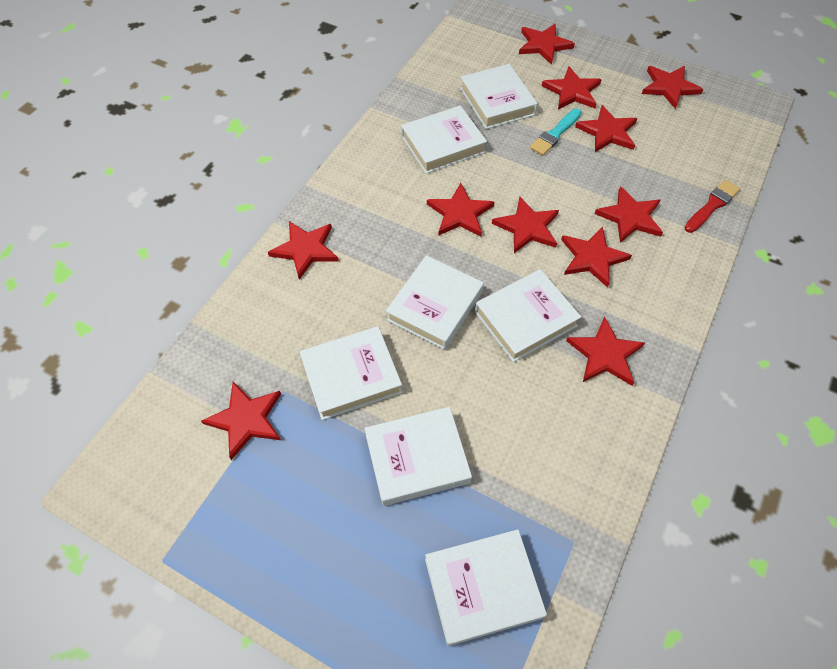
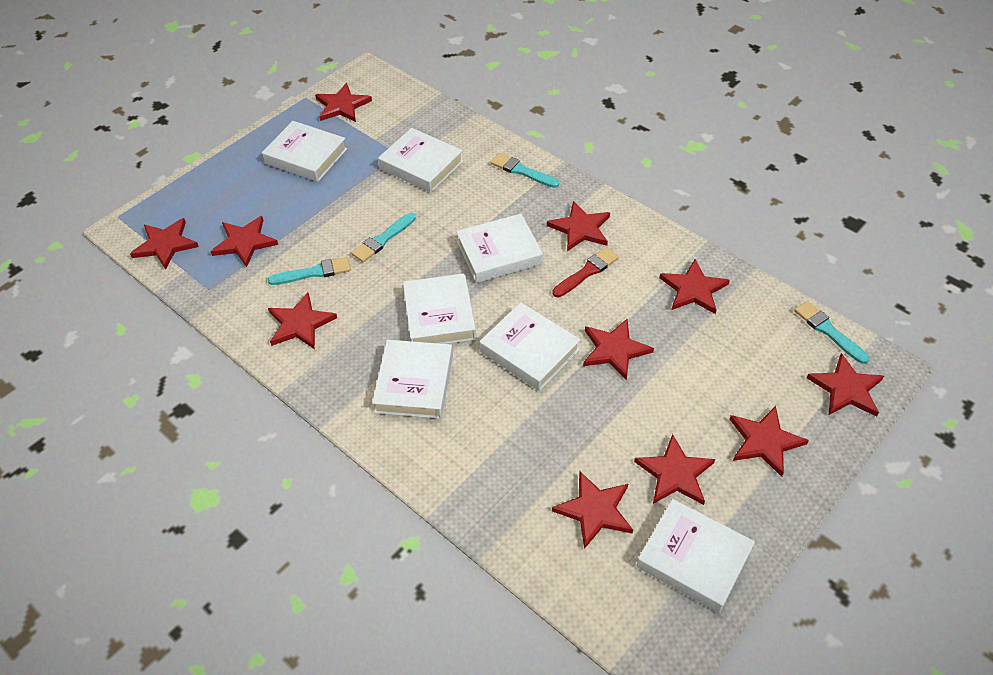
turquoise brush: [530,109,581,155] = 1 -> [268,257,351,285] [351,213,416,262] [490,153,559,188] [794,301,869,364] = 4

